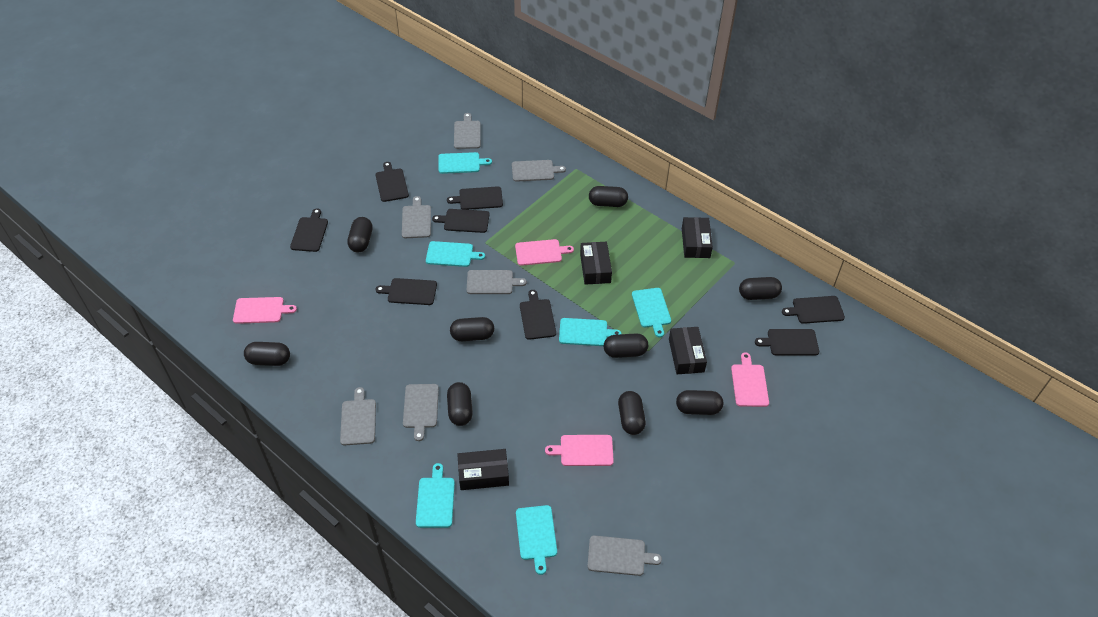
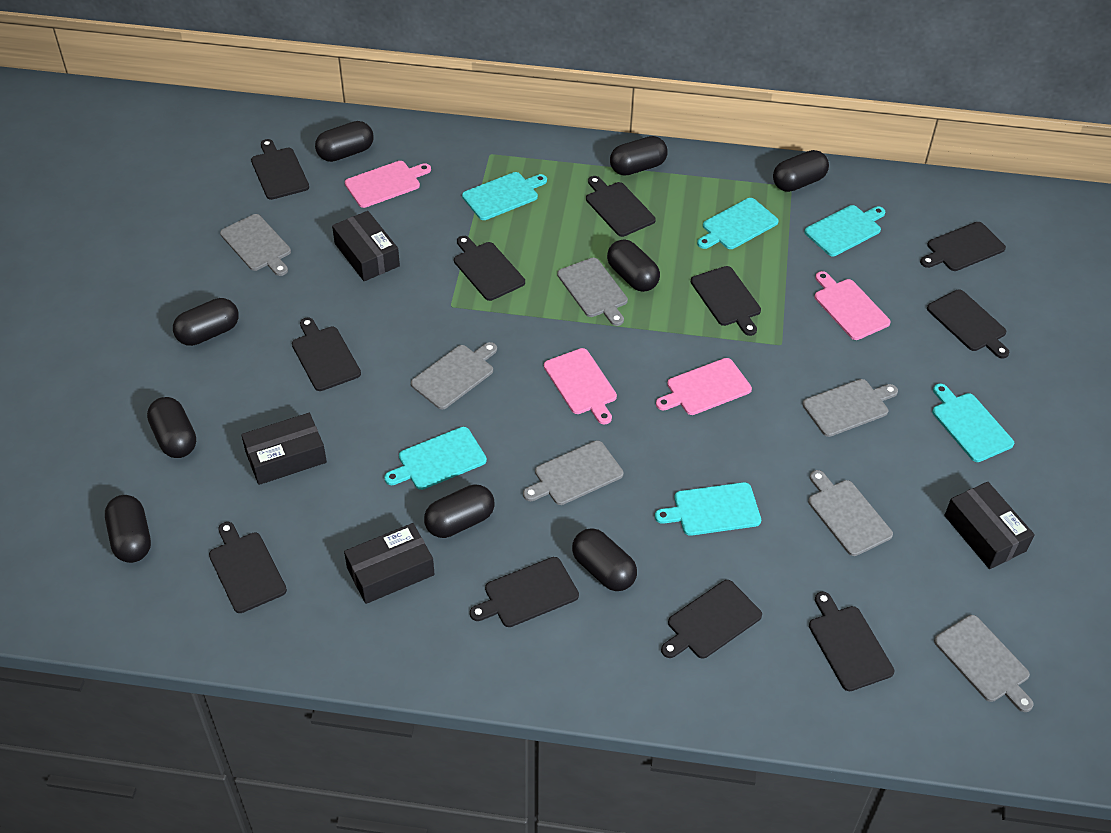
black cutting board: [290,208,328,252] [375,162,409,202] [376,278,437,305] [432,209,490,233] [447,186,503,210] [520,290,556,340] [755,329,819,355] [782,296,845,324] = 8 -> [209,522,287,613] [251,139,309,200] [292,317,361,391] [454,236,525,301] [470,557,579,627] [586,176,656,237] [661,580,762,659] [691,266,761,336] [809,592,894,691] [920,222,1006,271] [927,290,1009,358] = 11

